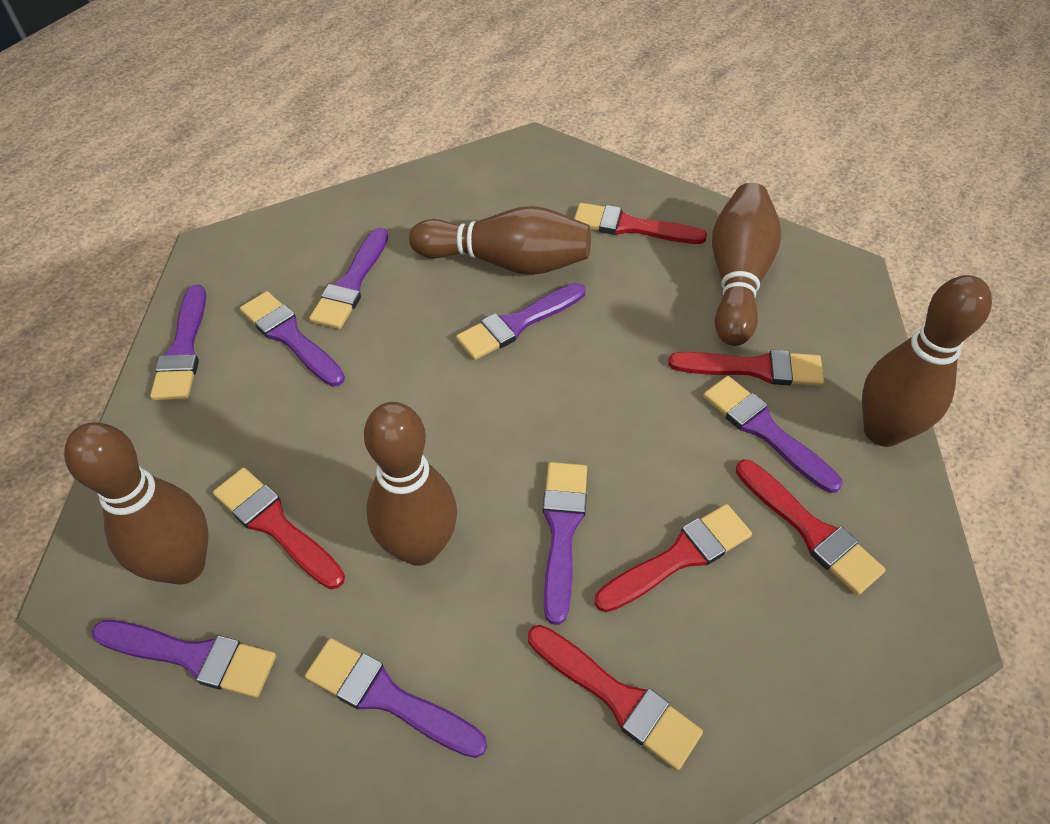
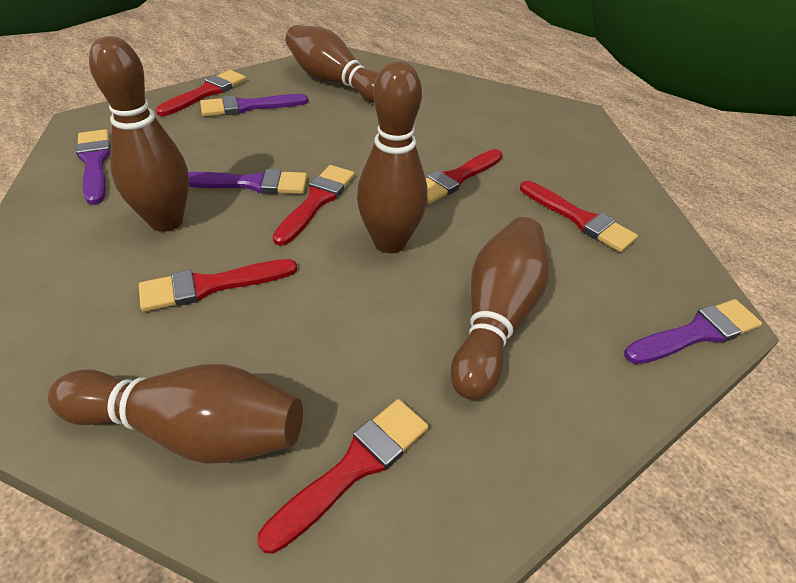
purple brush: [92,620,276,698] [150,285,206,400] [240,291,345,387] [305,638,487,758] [309,228,388,329] [456,283,586,360] [543,462,587,625] [703,376,842,493] = 8 -> [76,129,111,205] [188,169,307,194] [200,94,308,116] [624,299,762,364] = 4

